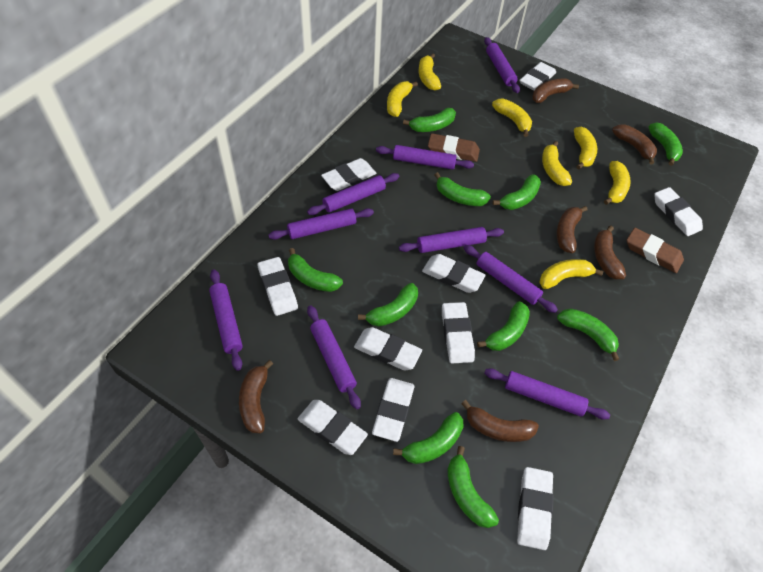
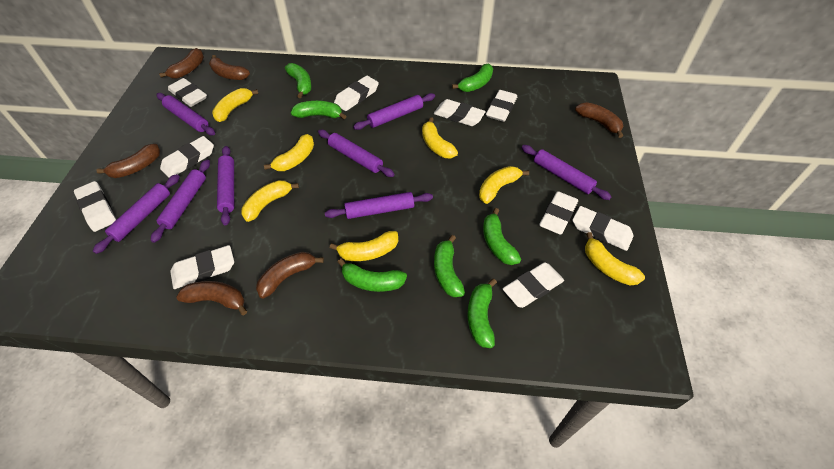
brown eraser: [428,133,480,162] [626,228,684,273] = 2 -> none = 0
green banana: [288,248,343,292] [358,283,418,327] [393,412,464,464] [403,108,456,132] [435,172,491,206] [447,446,499,528] [477,301,530,351] [493,174,541,210] [557,308,619,361] [648,123,683,166] = 10 -> [285,63,311,98] [291,101,346,119] [338,259,407,292] [434,235,465,297] [452,63,493,92] [467,278,497,348] [483,208,521,265] = 7
purple rolling pin: [209,269,243,371] [268,208,374,240] [307,173,399,215] [307,305,361,409] [376,145,474,170] [399,227,504,253] [464,245,558,313] [484,37,520,93] [484,368,610,420] = 9 -> [93,174,180,254] [151,160,210,243] [156,93,215,135] [217,146,234,226] [318,130,394,177] [325,192,433,219] [353,93,435,130] [521,145,611,200] = 8

